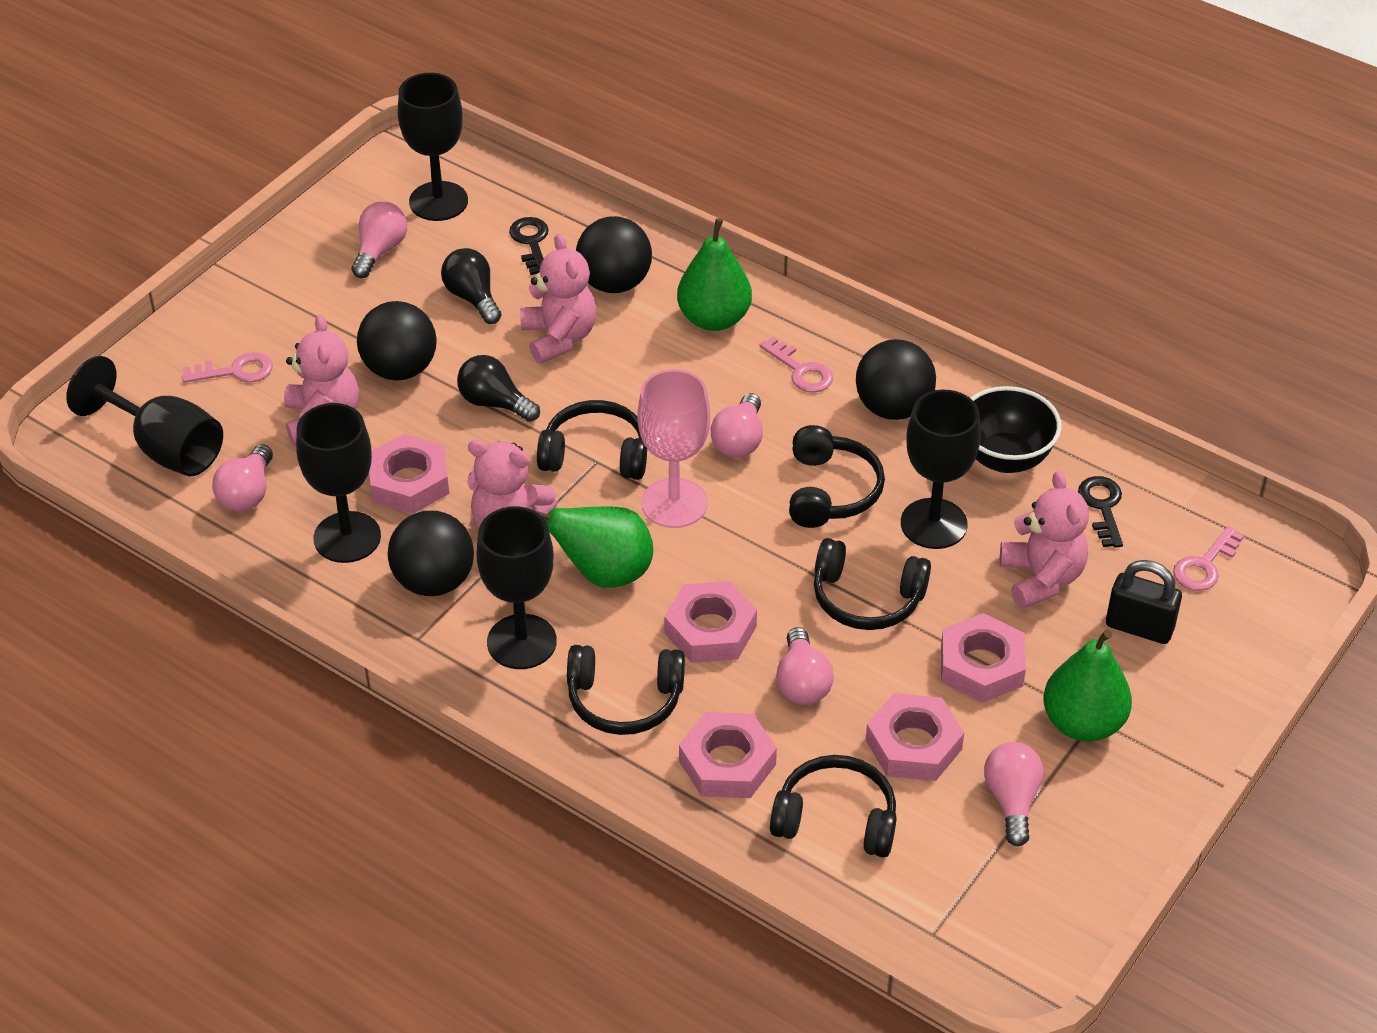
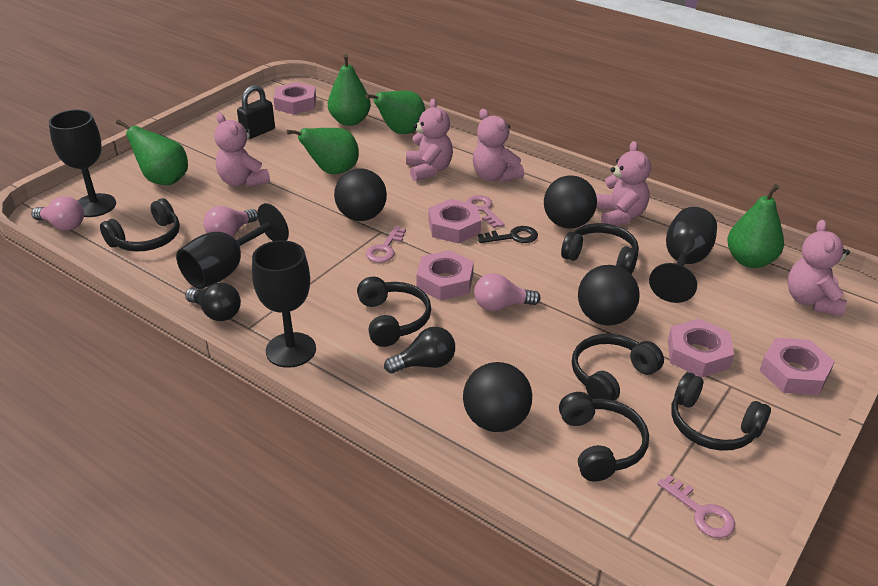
black bowl: [971,386,1062,473] = 1 -> none = 0
black goblet: [66,356,223,476] [296,403,381,563] [398,73,468,221] [476,506,557,669] [901,390,981,549] = 5 -> [49,110,116,217] [176,203,289,289] [252,240,316,368] [649,207,717,303] = 4
black headphones: [537,400,647,480] [567,645,685,735] [770,755,897,858] [789,425,885,528] [814,538,931,630] = 5 -> [100,198,180,252] [357,277,431,347] [559,392,649,482] [561,223,639,274] [572,334,664,400] [671,372,771,451] = 6
black key: [509,217,549,275] [1078,476,1123,548] = 2 -> [478,226,538,243] = 1
green pear: [533,507,653,588] [677,218,752,331] [1043,630,1132,741] = 3 -> [116,119,188,185] [286,128,359,174] [328,54,371,126] [365,91,425,134] [727,184,784,268] = 5
pink goblet: [637,369,711,528] = 1 -> none = 0
pink light bulb: [212,444,273,512] [352,202,407,278] [711,393,763,458] [776,627,834,705] [984,742,1044,847] = 5 -> [31,196,84,230] [203,206,258,237] [474,273,541,311] = 3
pink teddy bear: [284,315,359,445] [467,440,558,527] [520,233,597,364] [1000,471,1089,609] = 4 -> [214,113,270,188] [406,99,453,181] [473,109,524,183] [596,141,651,226] [788,220,850,317] = 5

